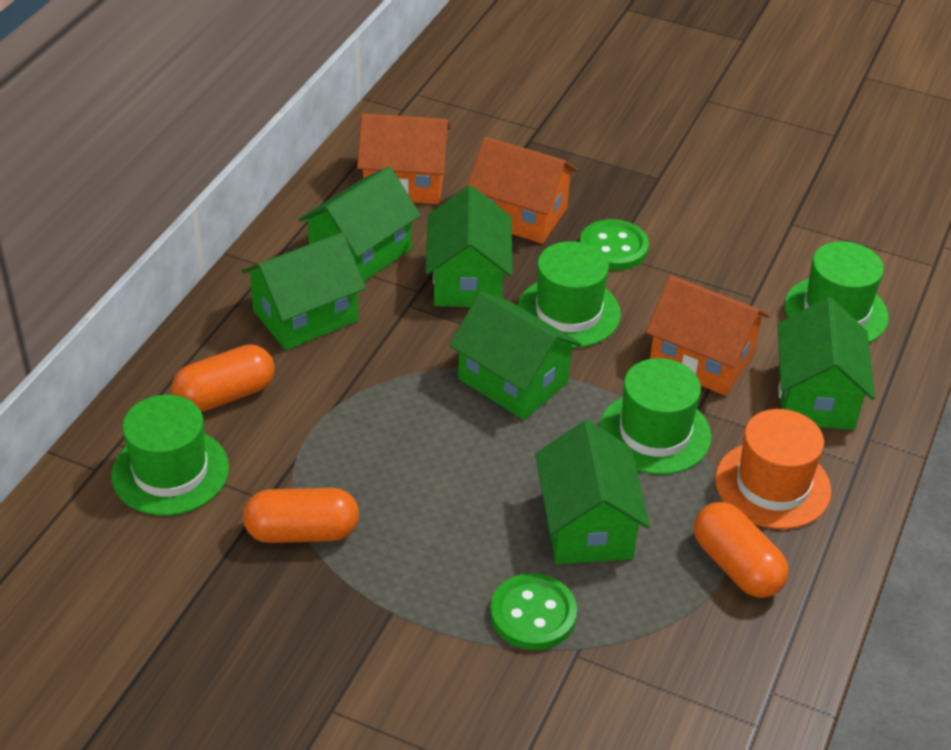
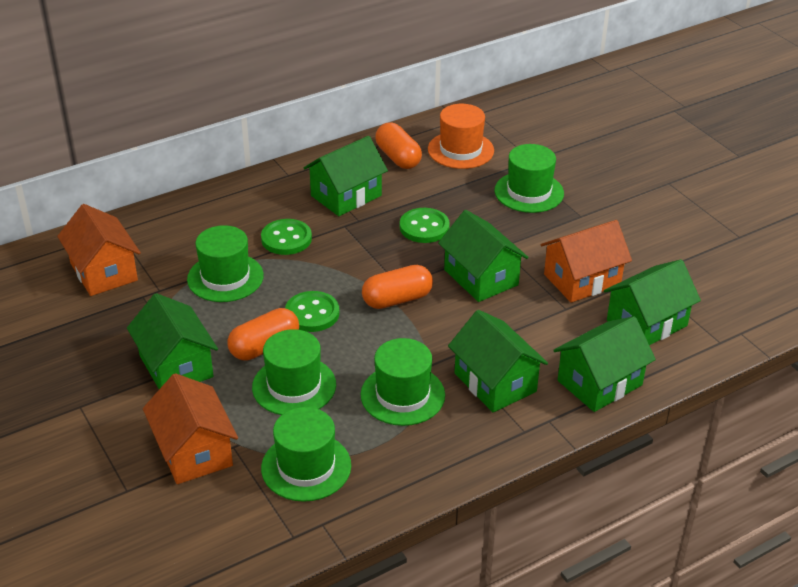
green button: [490,573,577,650] [580,219,649,270] = 2 -> [261,219,312,255] [285,291,339,332] [400,208,450,243] = 3
green hat: [111,395,229,516] [517,241,621,348] [599,358,711,475] [784,241,889,343] = 4 -> [187,225,264,302] [252,329,336,415] [261,407,351,502] [361,338,445,426] [494,144,564,213] = 5

